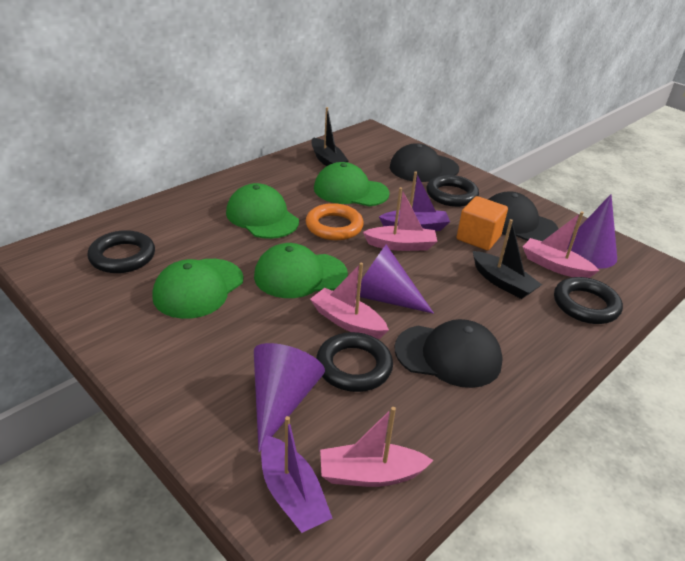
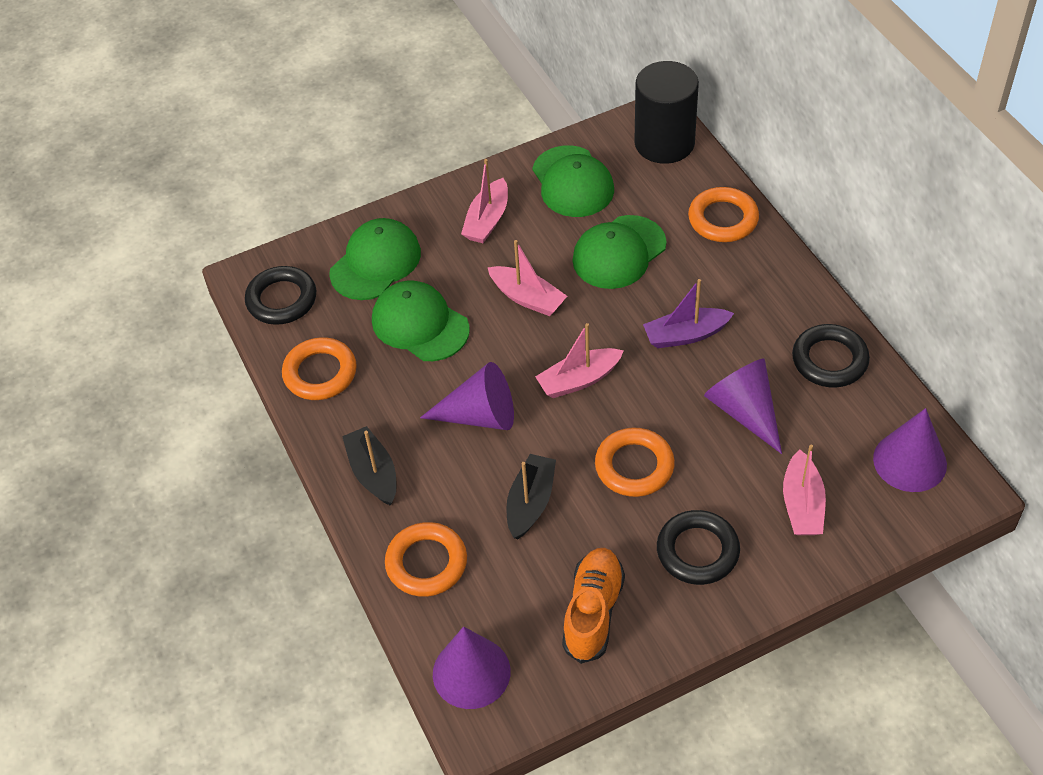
black cap: [390,143,459,182] [395,319,503,388] [488,191,559,241] = 3 -> none = 0
black cylinder: none = 0 -> [634,61,699,164] = 1
black ring: [87,230,155,273] [316,332,393,392] [426,175,479,207] [554,277,623,324] = 4 -> [245,266,316,325] [657,510,740,585] [792,324,870,387] = 3
orange cube: [457,196,508,250] = 1 -> none = 0
orange ring: [306,203,364,240] = 1 -> [282,337,357,400] [385,522,467,597] [595,427,675,497] [688,187,759,242] = 4
orange shoe: none = 0 -> [562,548,625,664] = 1
purple boat: [261,416,332,533] [379,171,450,231] = 2 -> [643,279,734,348] = 1
purple cone: [254,343,325,452] [356,245,434,314] [567,194,617,269] = 3 -> [420,362,514,430] [433,626,511,709] [704,359,782,454] [873,408,947,492] = 4

